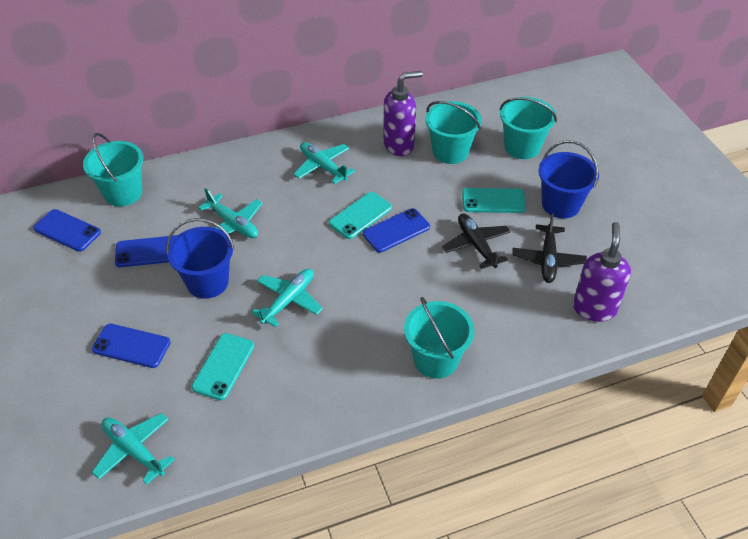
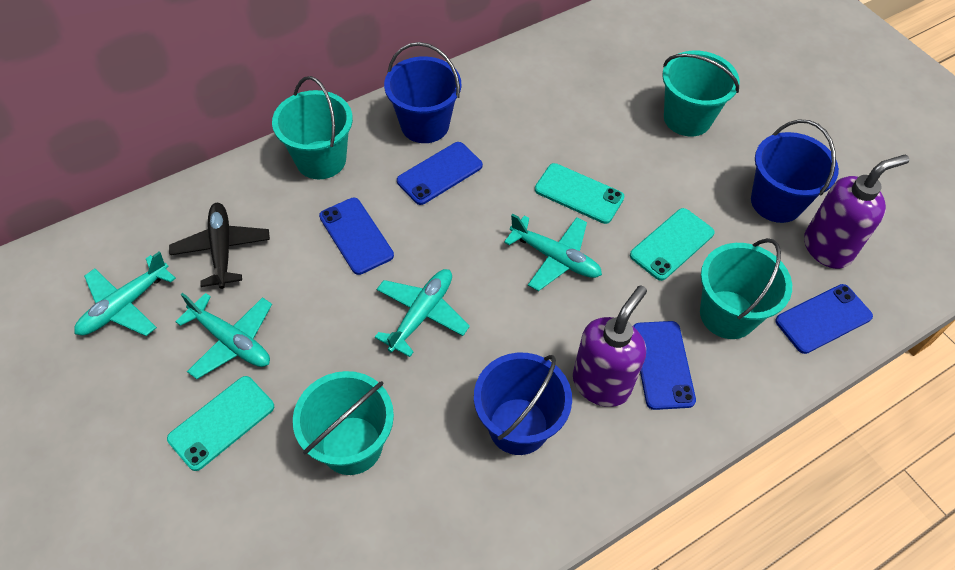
black plane: [442,213,511,269] [512,214,587,283] = 2 -> [169,203,270,289] = 1
blue bucket: [166,218,234,299] [538,140,599,218] = 2 -> [384,42,461,143] [474,353,572,455] [751,120,839,223] = 3

